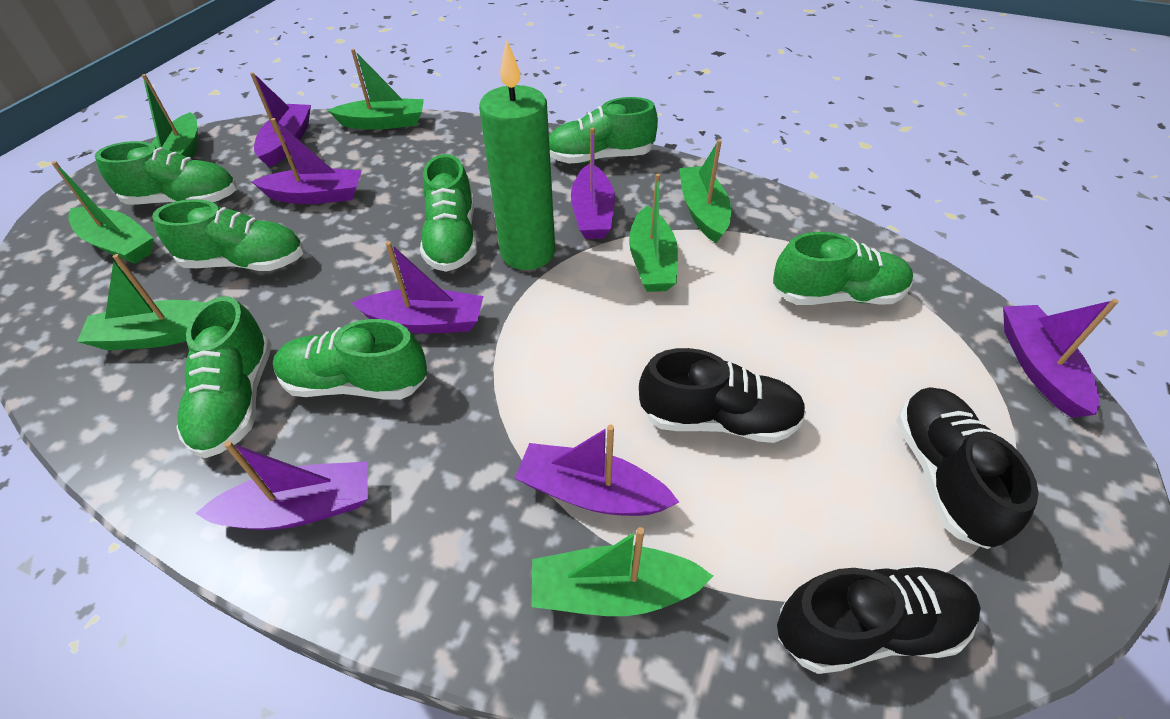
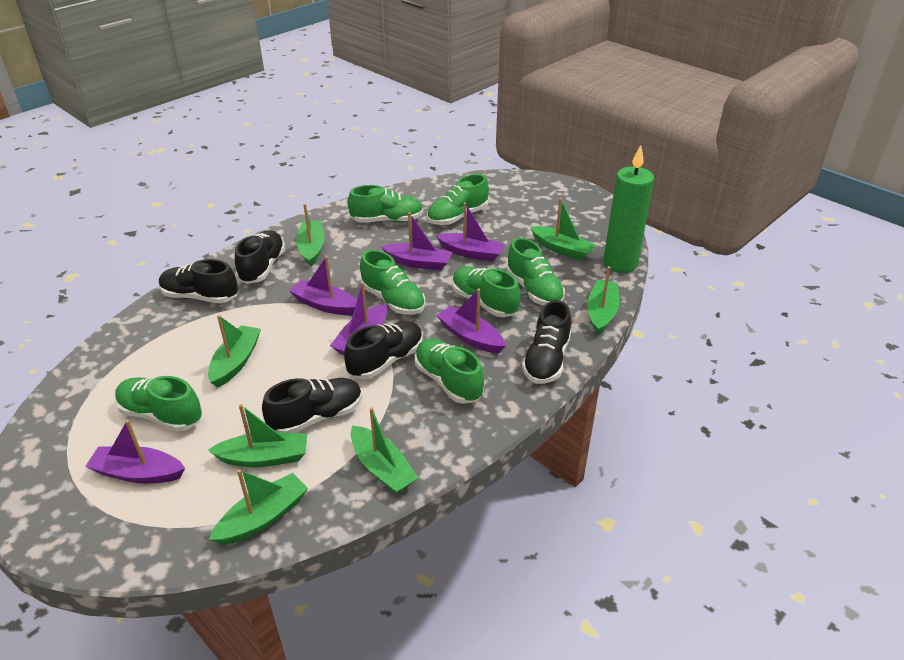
black shoe: [639,348,806,443] [777,564,981,674] [896,387,1039,549] = 3 -> [159,259,238,304] [235,230,285,284] [262,378,362,433] [344,321,423,379] [522,300,571,384] = 5
purple boat: [195,441,368,530] [250,72,311,167] [251,118,362,204] [352,241,483,333] [515,424,679,516] [571,127,615,239] [1003,299,1119,418] = 7 -> [85,420,185,483] [289,256,357,315] [330,282,387,355] [381,212,452,270] [436,202,505,262] [437,289,506,354] = 6

